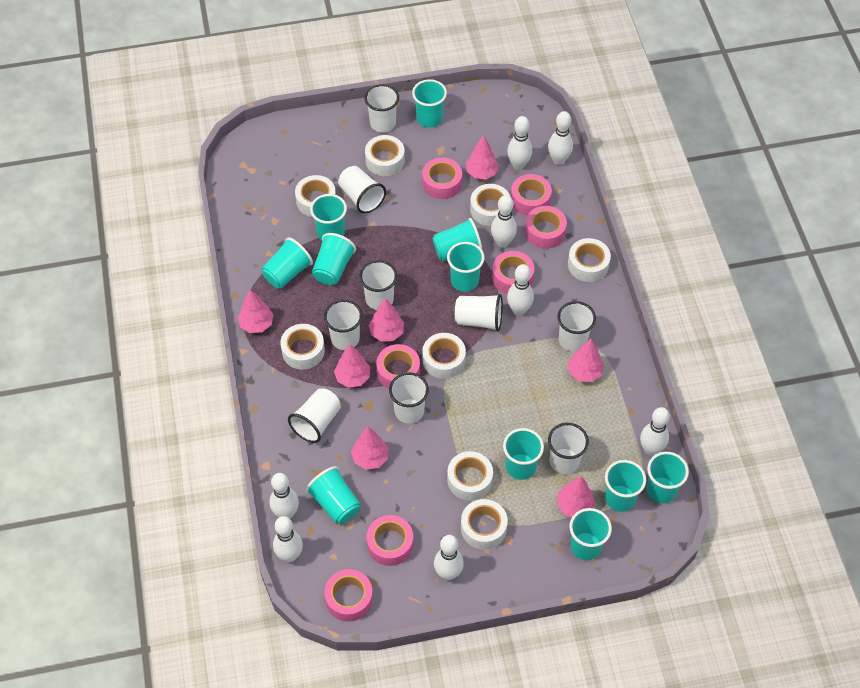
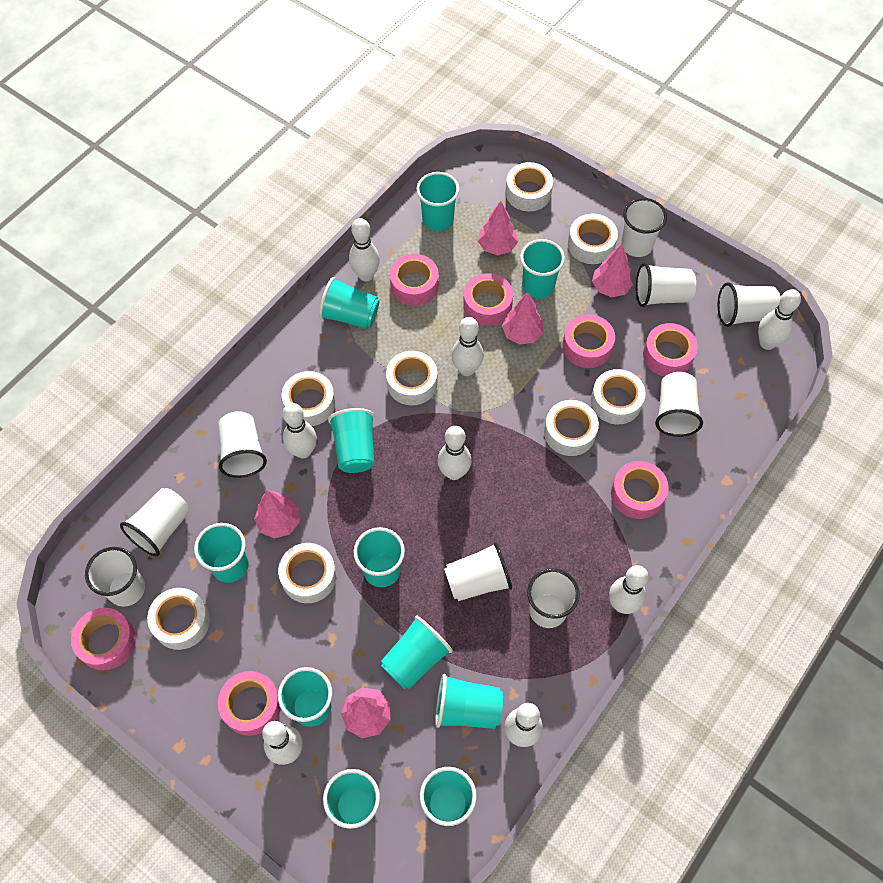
pink tree: [238,290,274,333] [334,344,370,388] [351,427,389,470] [369,298,404,342] [466,135,499,179] [557,476,595,517] [568,339,604,382] = 7 -> [254,490,300,539] [341,688,391,738] [478,201,518,255] [502,292,543,345] [592,244,633,297] = 5

